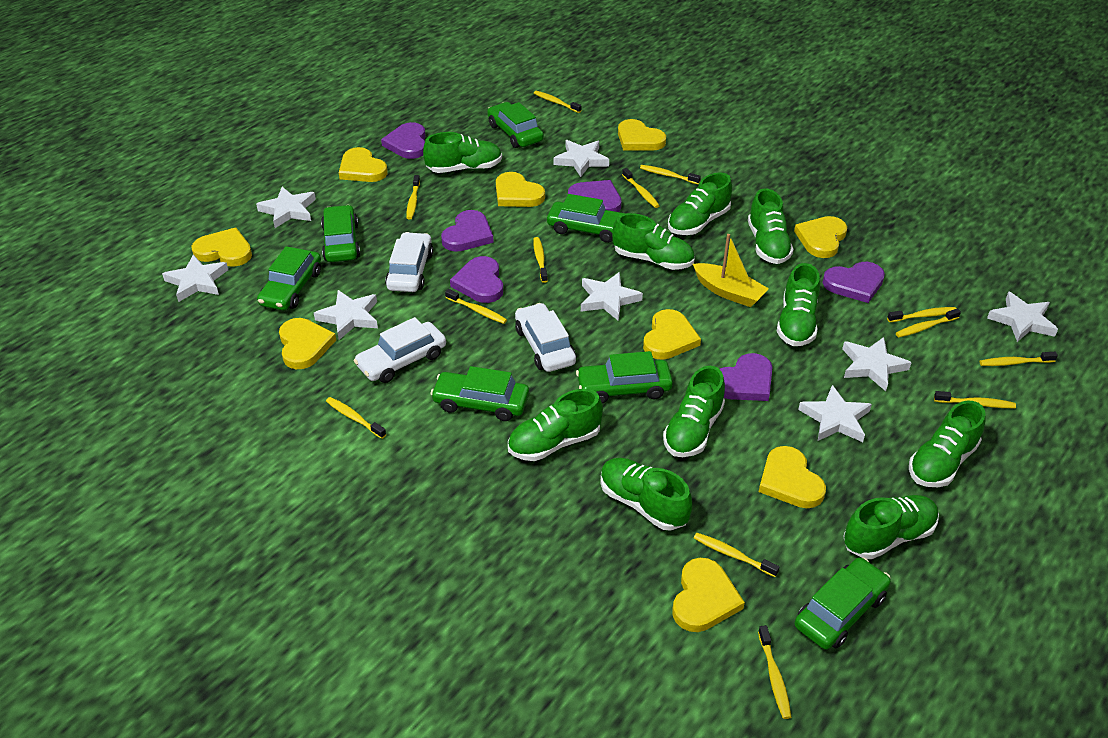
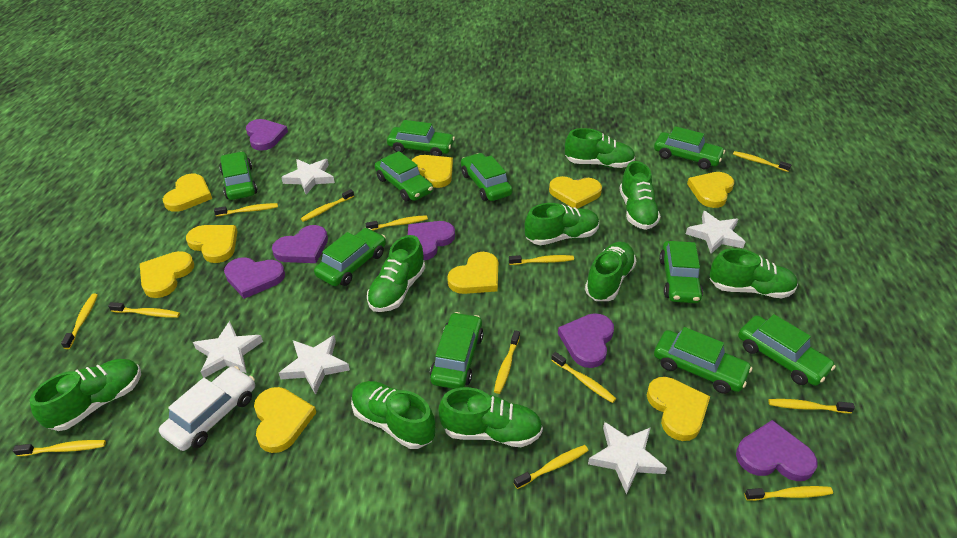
green car: [257,246,321,310] [321,205,360,262] [431,366,529,421] [487,102,544,148] [547,194,625,243] [576,351,673,404] [795,557,891,649] = 7 -> [219,151,257,200] [314,228,386,286] [375,151,433,201] [387,120,455,156] [430,312,483,389] [461,153,513,201] [654,126,725,169] [654,327,752,394] [659,241,703,303] [738,314,836,386] = 10
green shoe: [423,132,502,173] [508,389,603,461] [600,458,692,531] [612,213,694,270] [663,366,725,457] [668,172,732,235] [748,188,794,264] [776,263,820,346] [843,495,939,559] [909,401,986,487] = 10 -> [30,359,141,431] [351,381,435,449] [367,235,425,312] [438,387,543,447] [524,203,599,245] [565,128,635,168] [585,242,636,301] [619,161,661,230] [709,248,798,298] = 9
white car: [354,317,446,383] [385,232,433,292] [515,303,576,372] = 3 -> [159,366,255,451] = 1
white star: [162,255,228,302] [256,187,316,228] [314,290,378,340] [554,140,609,177] [581,272,643,321] [798,385,872,442] [842,337,912,391] [987,291,1058,342] = 8 -> [193,321,263,378] [279,335,350,395] [281,159,335,194] [588,422,667,495] [686,211,745,254] = 5
yellow boat: [693,234,769,307] = 1 -> none = 0

